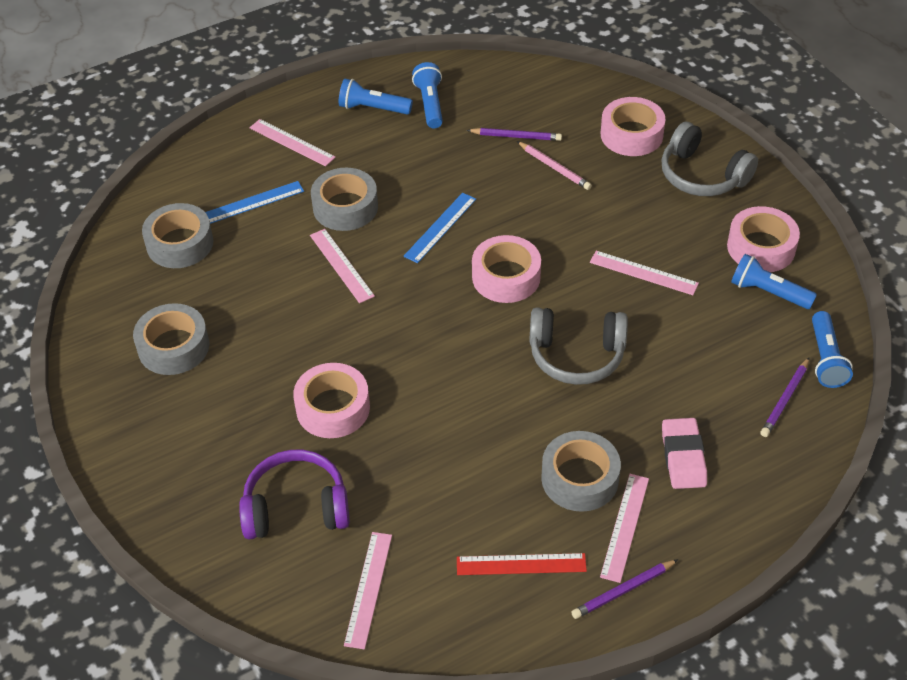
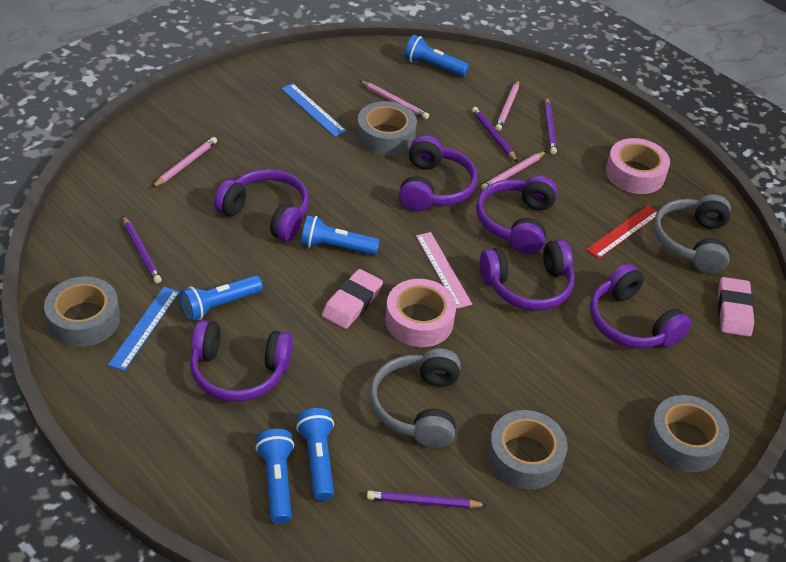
blue flashlight: [339,79,413,115] [412,62,443,128] [731,254,817,309] [812,311,853,388] = 4 -> [180,275,263,321] [255,429,294,524] [296,408,334,501] [301,215,380,255] [404,35,469,77] = 5
pink eraser: [662,418,707,489] = 1 -> [322,269,383,329] [718,277,754,337] = 2
pink pencil: [517,141,592,190] = 1 -> [152,137,217,188] [359,80,429,119] [481,151,547,190] [495,80,519,131] = 4
pink ruler: [249,119,336,167] [310,229,375,303] [344,532,392,649] [590,251,699,295] [600,474,649,583] = 5 -> [416,232,472,309] = 1
pink tape: [293,363,370,438] [472,235,541,303] [601,97,665,156] [727,206,800,272] = 4 -> [385,279,456,347] [606,138,670,194] = 2
purple headphones: [239,450,350,539] = 1 -> [190,320,293,402] [214,169,309,241] [399,135,477,211] [476,175,558,254] [480,239,575,311] [590,264,692,349] = 6
purple pencil: [467,128,562,141] [571,559,678,619] [760,358,809,437] = 3 -> [123,216,162,283] [367,490,487,509] [472,107,518,162] [545,97,557,154] = 4

